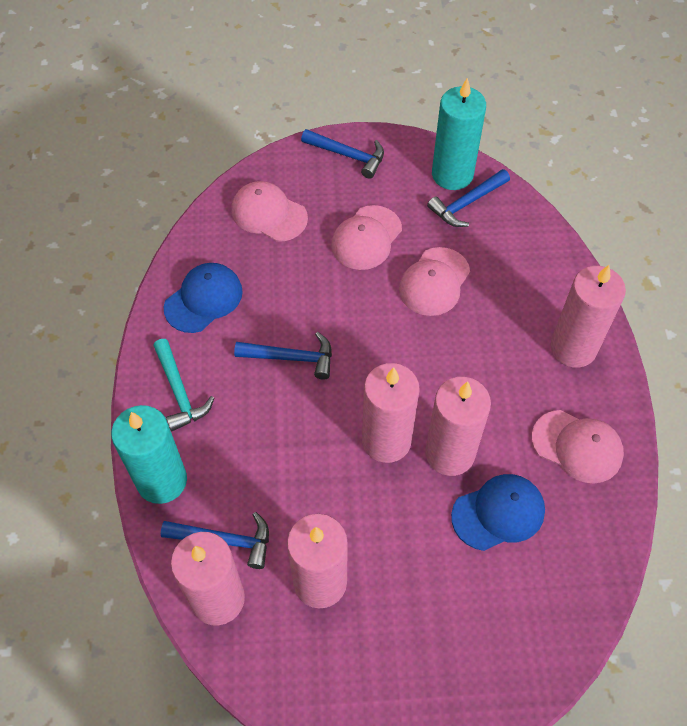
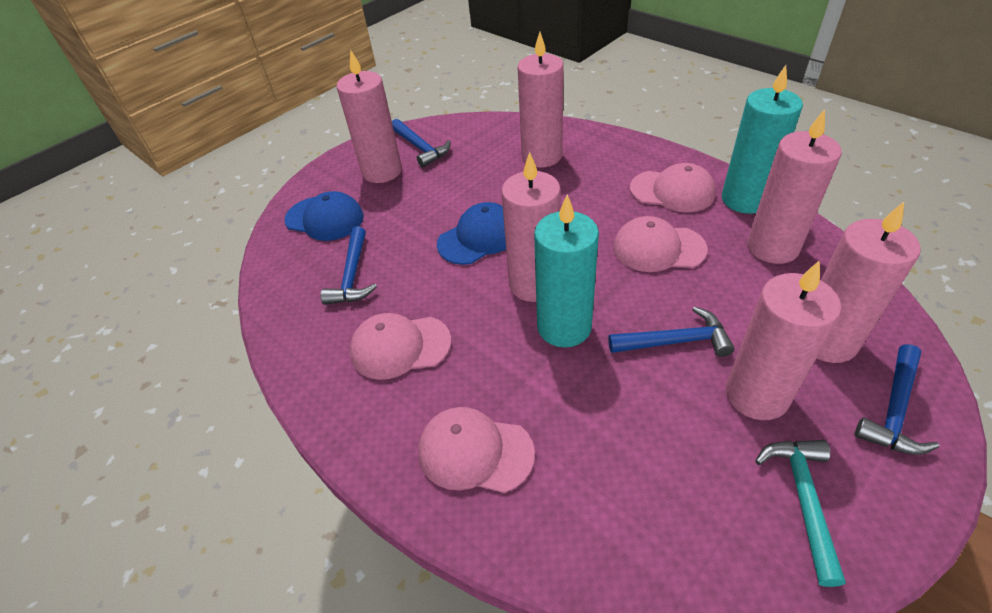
pink candle: [171,532,245,626] [287,514,348,608] [362,363,420,463] [425,377,491,476] [550,265,626,368] = 5 -> [337,50,402,183] [501,152,561,302] [518,32,564,168] [726,260,842,420] [747,109,842,264] [817,202,921,363] = 6

